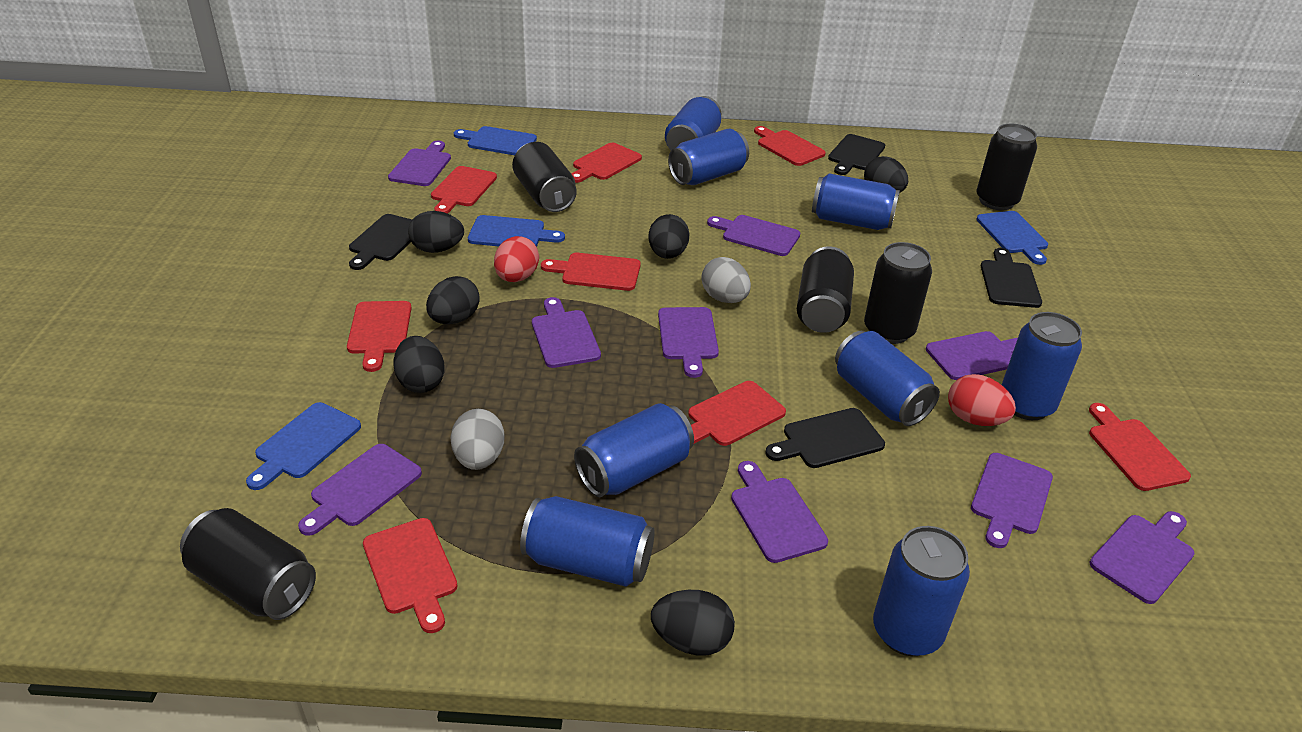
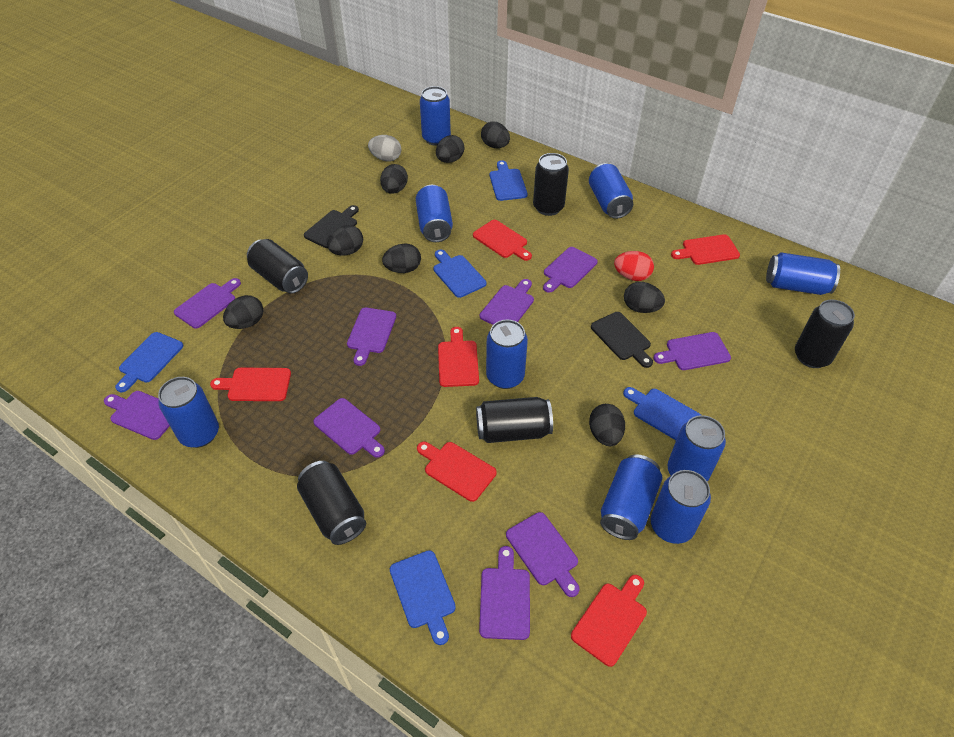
black cutting board: [349,214,412,270] [765,408,885,468] [828,134,885,175] [981,248,1042,308] = 4 -> [304,205,359,248] [591,312,653,368] = 2
black egg: [394,336,445,393] [408,211,464,253] [426,276,480,324] [648,214,690,259] [651,590,735,655] [864,156,908,192] = 6 -> [223,295,263,329] [327,225,363,256] [380,164,408,194] [382,244,421,273] [436,135,464,163] [481,121,510,148] [589,404,625,446] [624,282,665,313] = 8
blue can: [520,496,655,587] [574,403,694,497] [665,96,721,151] [668,129,749,185] [812,173,900,230] [835,331,940,426] [873,526,970,656] [1002,312,1082,420] = 8 -> [158,377,219,448] [416,185,453,242] [420,86,451,146] [486,320,528,389] [589,163,633,219] [600,454,662,540] [651,470,711,544] [667,415,726,482] [766,252,840,295] = 9
blue cutting board: [246,402,361,490] [454,126,537,155] [468,215,565,247] [976,211,1048,265] = 4 -> [115,332,183,392] [390,550,456,645] [433,249,486,298] [489,160,528,201] [623,387,701,440] = 5
grey egg: [451,409,505,470] [701,257,751,303] = 2 -> [368,135,401,162] = 1
red cutting board: [347,301,412,372] [363,518,458,633] [431,166,497,214] [541,253,641,291] [571,143,642,183] [688,381,786,446] [754,126,826,166] [1089,403,1191,491] = 8 -> [210,368,291,401] [417,442,497,502] [438,327,479,387] [473,220,532,261] [571,575,647,667] [671,234,740,265] = 6
red egg: [494,236,539,282] [948,374,1016,426] = 2 -> [614,251,654,281] = 1

